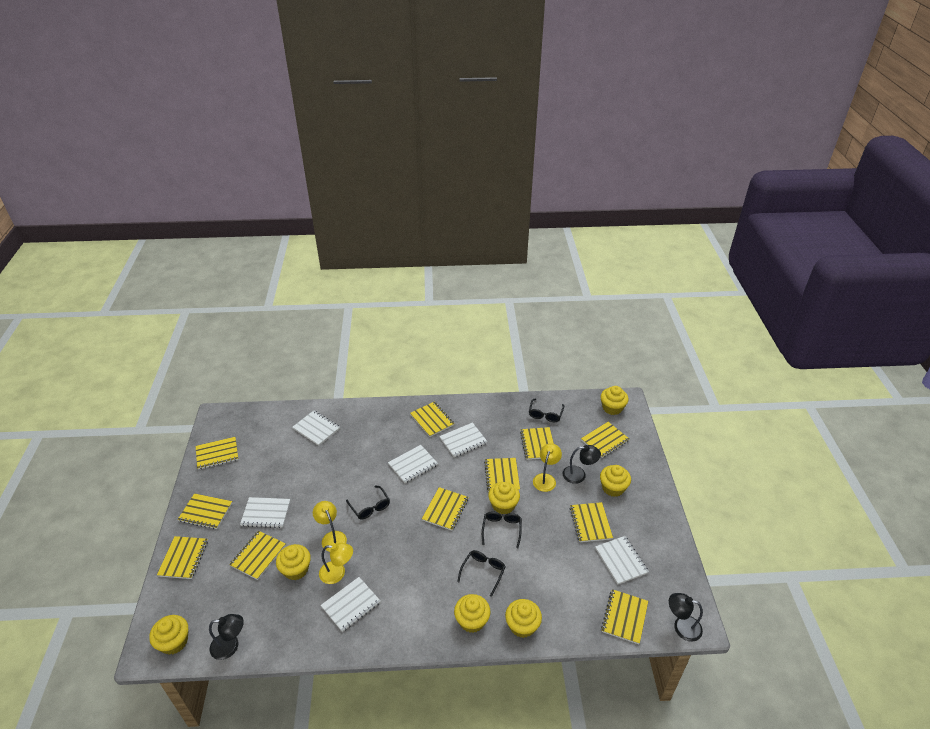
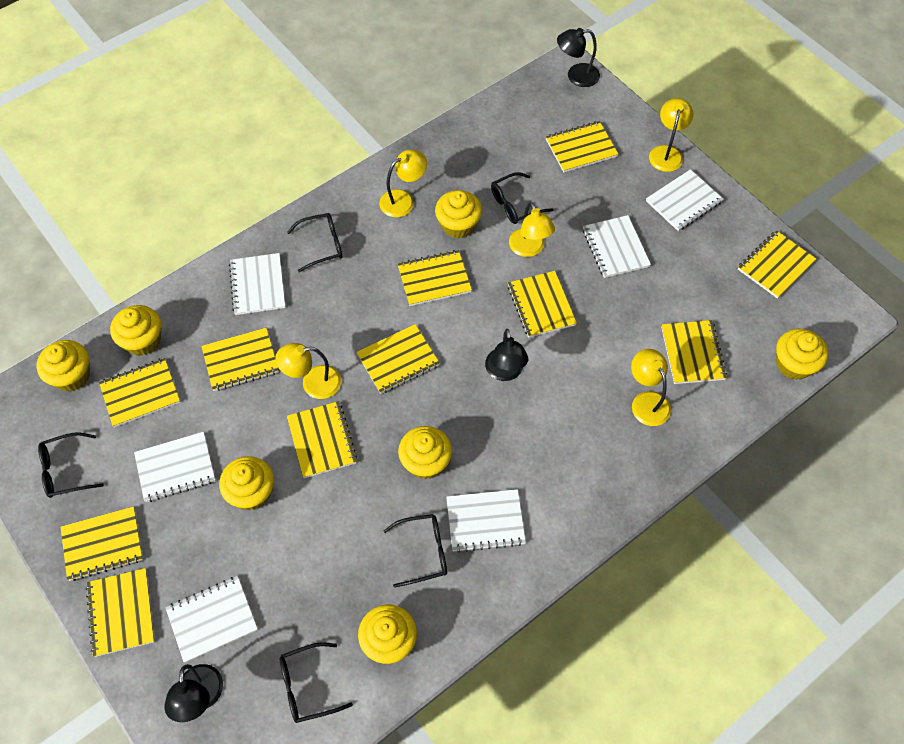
black glasses: [346,485,390,520] [457,550,506,597] [482,512,522,548] [529,399,564,422] = 4 -> [38,433,104,498] [280,642,353,723] [287,213,342,272] [384,514,447,588] [491,172,554,224] = 5
yellow lamp: [313,501,347,552] [319,543,353,584] [533,444,562,492] = 3 -> [275,343,341,399] [379,150,427,217] [509,202,555,257] [631,349,671,426] [649,98,694,172] = 5

